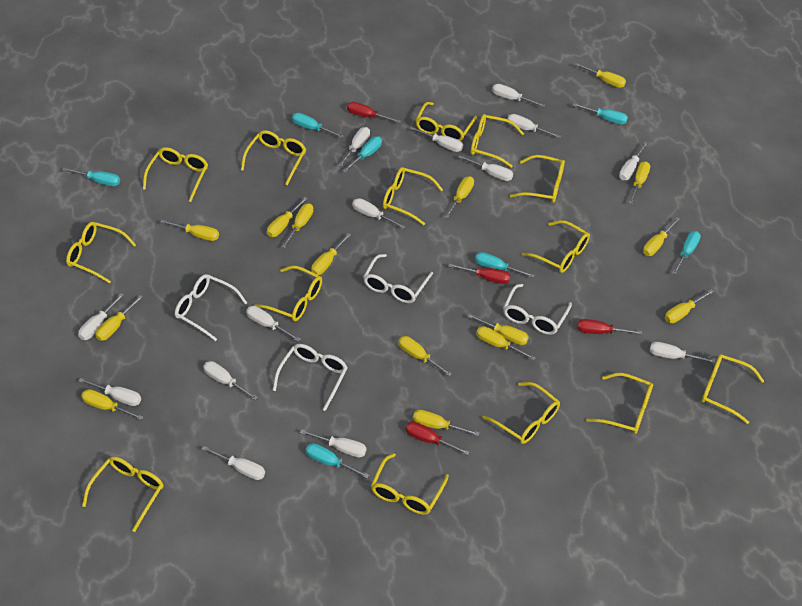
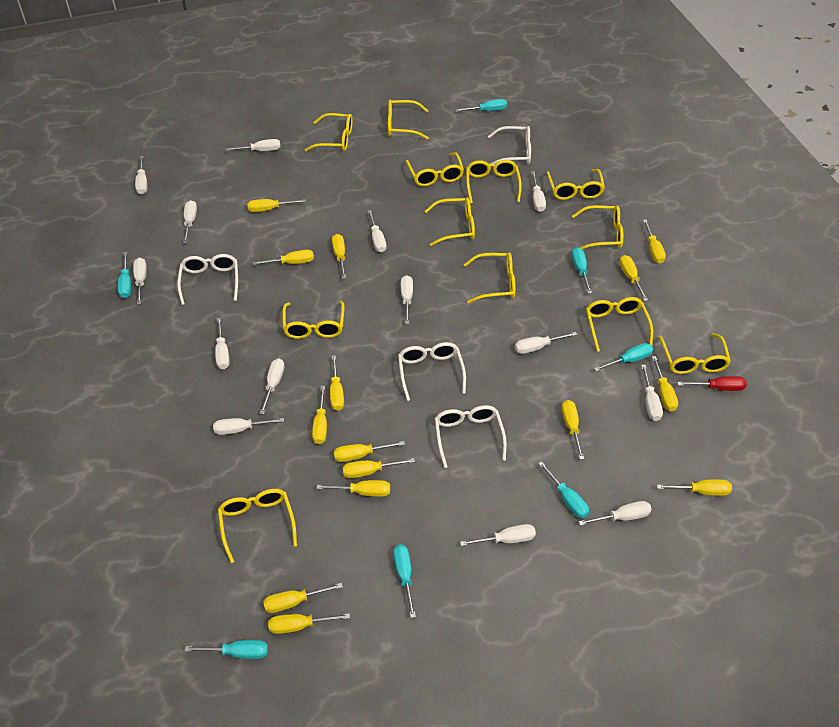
red screwdriver: [347,102,401,123] [405,421,470,455] [448,263,511,284] [577,319,642,335] = 4 -> [677,376,747,391] = 1
yellow glasses: [66,222,136,284] [82,456,164,532] [143,147,208,202] [241,130,306,185] [253,266,322,321] [371,453,449,515] [383,167,443,225] [416,102,477,141] [471,114,524,168] [482,382,560,444] [510,155,565,203] [521,220,590,273] [586,373,653,434] [701,354,764,424] = 14 -> [218,489,297,563] [282,301,345,339] [305,113,352,151] [388,99,429,140] [406,152,464,186] [425,197,475,246] [464,253,515,303] [466,160,522,203] [546,169,605,200] [572,205,623,250] [586,297,653,352] [658,333,731,374] = 12

